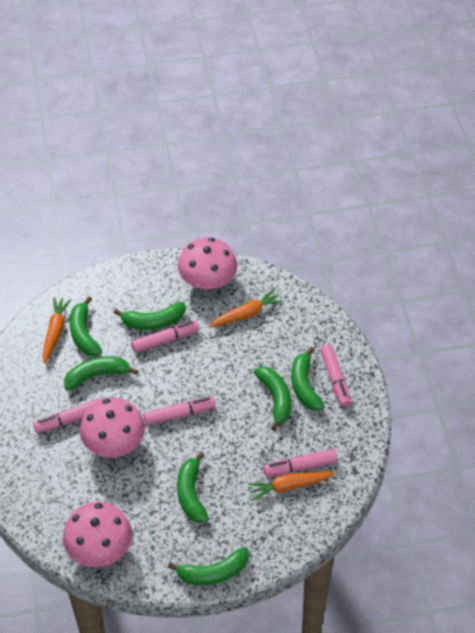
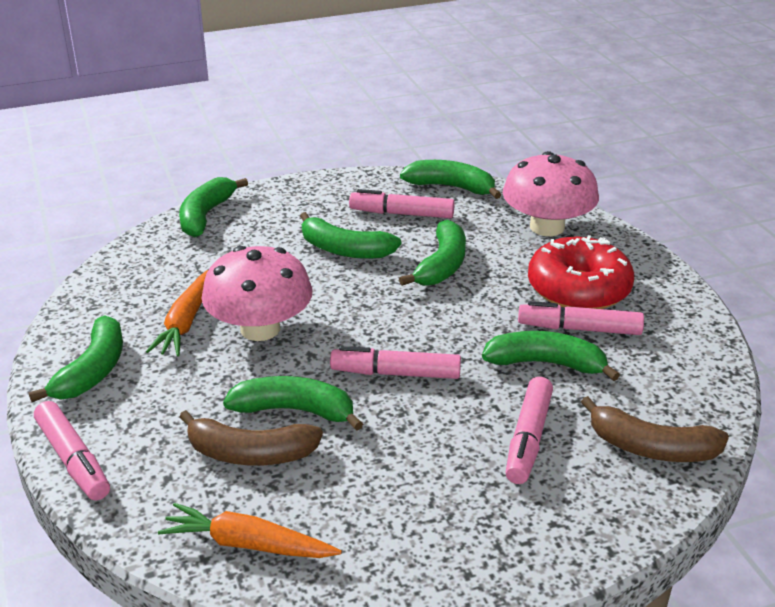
brown banana: none = 0 -> [179,410,323,466] [581,396,729,462] = 2
orange carrot: [42,297,71,363] [208,289,283,328] [247,472,335,501] = 3 -> [146,270,208,356] [158,503,342,558] = 2
pink mushroom: [63,502,132,567] [80,398,145,457] [178,238,237,289] = 3 -> [201,246,312,341] [503,151,599,236] = 2
red donut: none = 0 -> [528,235,634,309] = 1

